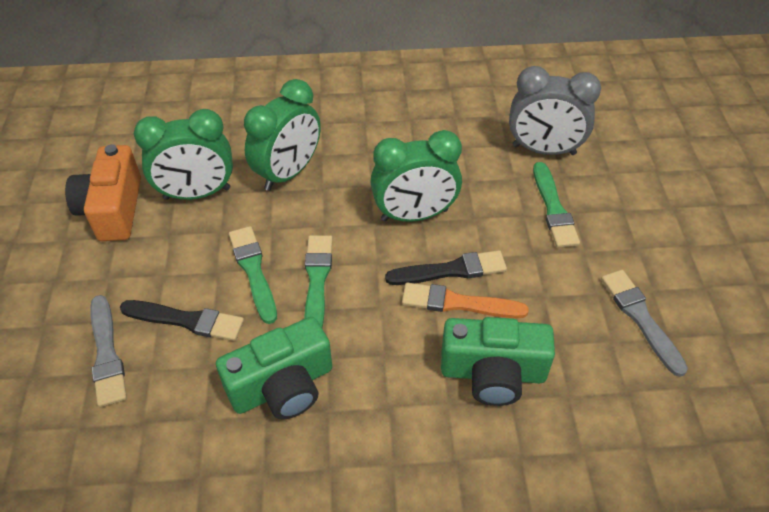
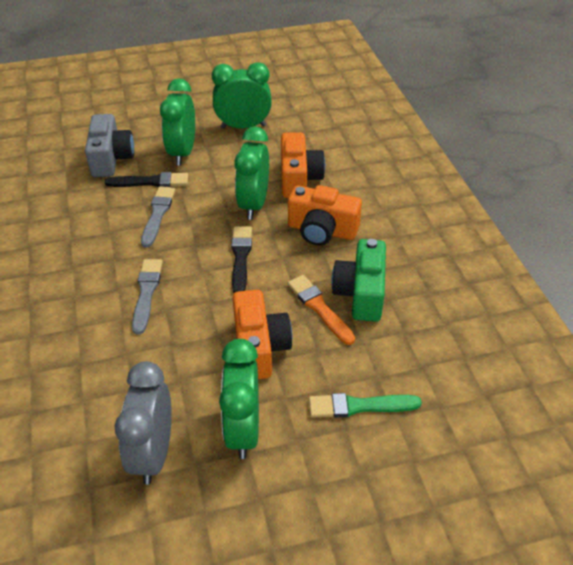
green brush: [229,226,277,324] [304,235,333,328] [533,162,580,248] = 3 -> [309,393,422,418] = 1
green camera: [216,317,332,420] [441,317,555,406] = 2 -> [331,239,386,322] = 1
green clock: [134,109,233,200] [244,79,321,191] [371,130,462,222] = 3 -> [160,78,195,165] [212,62,272,129] [219,339,259,459] [234,126,269,220] = 4
grey camera: none = 0 -> [85,114,134,177] = 1
orange camera: [65,144,141,241] = 1 -> [233,290,292,379] [281,132,325,198] [288,185,362,246] = 3

